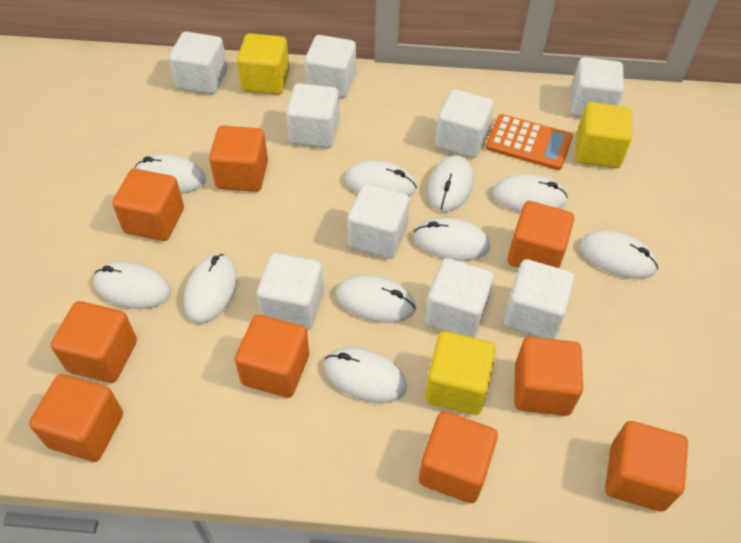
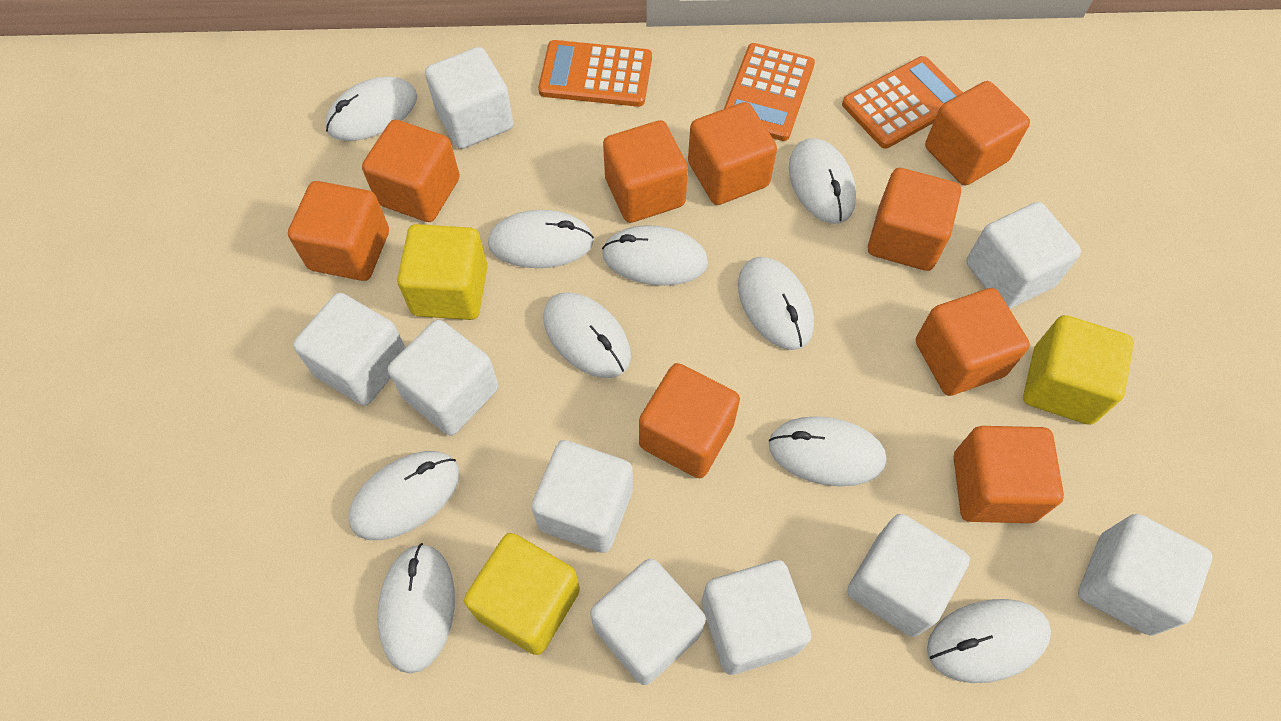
orange calculator: [486,114,573,170] = 1 -> [538,40,652,107] [724,43,815,141] [842,56,963,149] = 3

